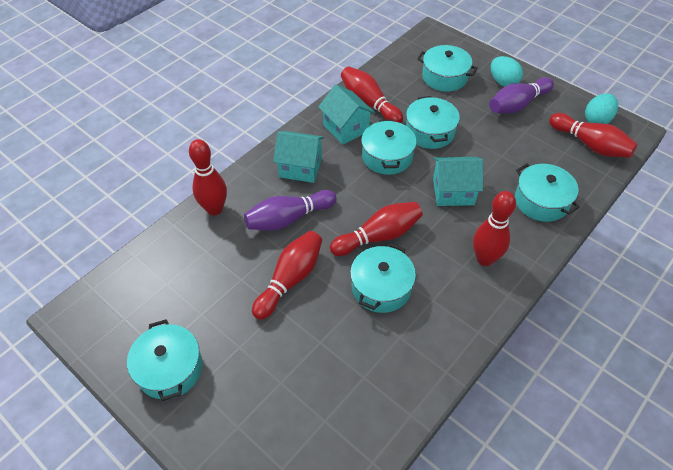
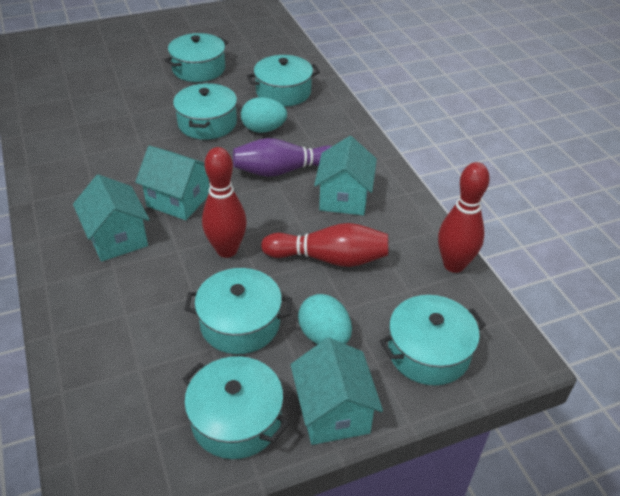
purple bowling pin: [244,190,337,231] [489,77,554,114] = 2 -> [233,138,332,177] = 1
red bowling pin: [189,139,227,215] [252,231,322,320] [330,202,423,256] [341,66,403,123] [473,191,516,266] [549,113,637,158] = 6 -> [202,147,247,258] [261,223,388,267] [438,162,490,273] = 3
turquoise house: [273,131,325,183] [318,84,375,145] [433,157,483,206] = 3 -> [73,174,150,261] [135,146,209,220] [290,338,383,445] [314,136,377,215] = 4

